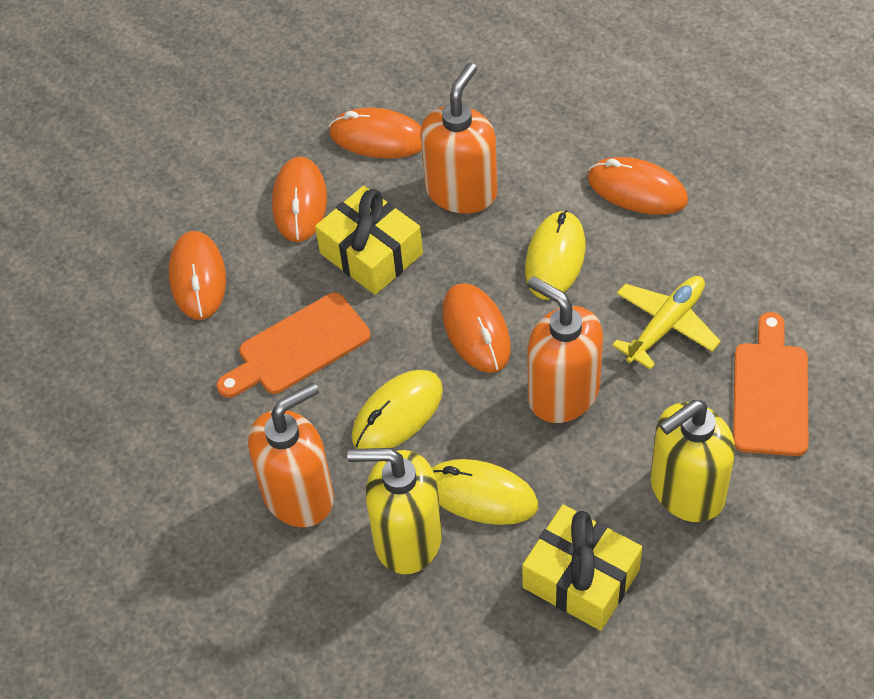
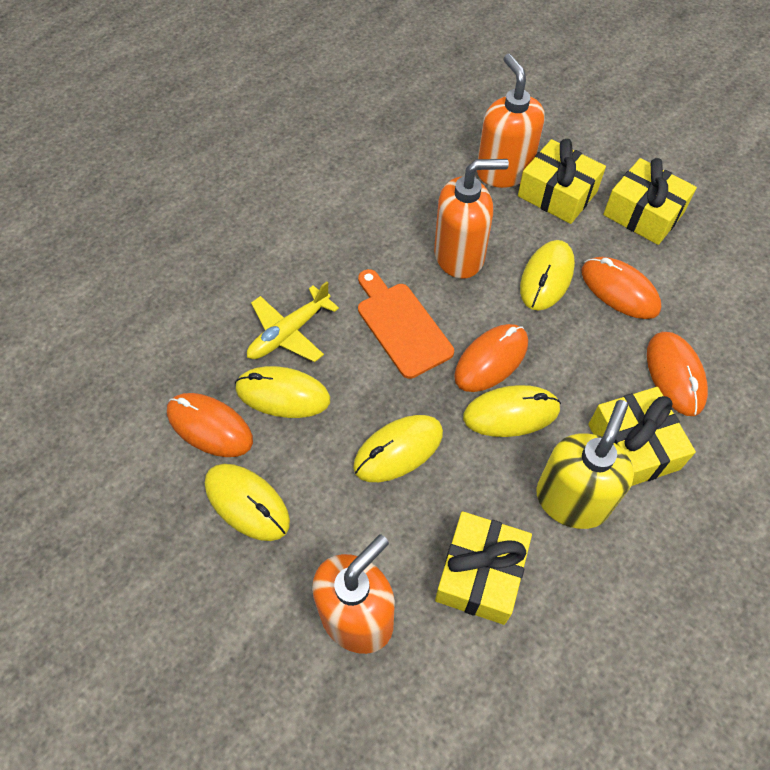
orange cutting board: [217,293,371,398] [733,312,808,456] = 2 -> [358,269,454,379] = 1
orange mouse: [169,231,226,320] [272,157,327,242] [329,108,422,158] [442,283,511,373] [587,157,688,215] = 5 -> [167,393,253,457] [454,324,528,392] [582,257,661,319] [647,332,708,416] = 4
yellow gift: [315,186,423,295] [522,505,642,631] = 2 -> [435,511,532,625] [518,139,606,224] [589,387,696,486] [603,158,697,245] = 4
yellow mouse: [352,370,443,449] [432,459,538,525] [525,210,585,300] = 3 -> [205,464,290,541] [235,366,330,418] [353,415,443,482] [463,385,561,437] [520,240,575,311] = 5
yellow soap dispenser: [347,448,442,574] [651,400,735,522] = 2 -> [536,400,634,529] = 1

